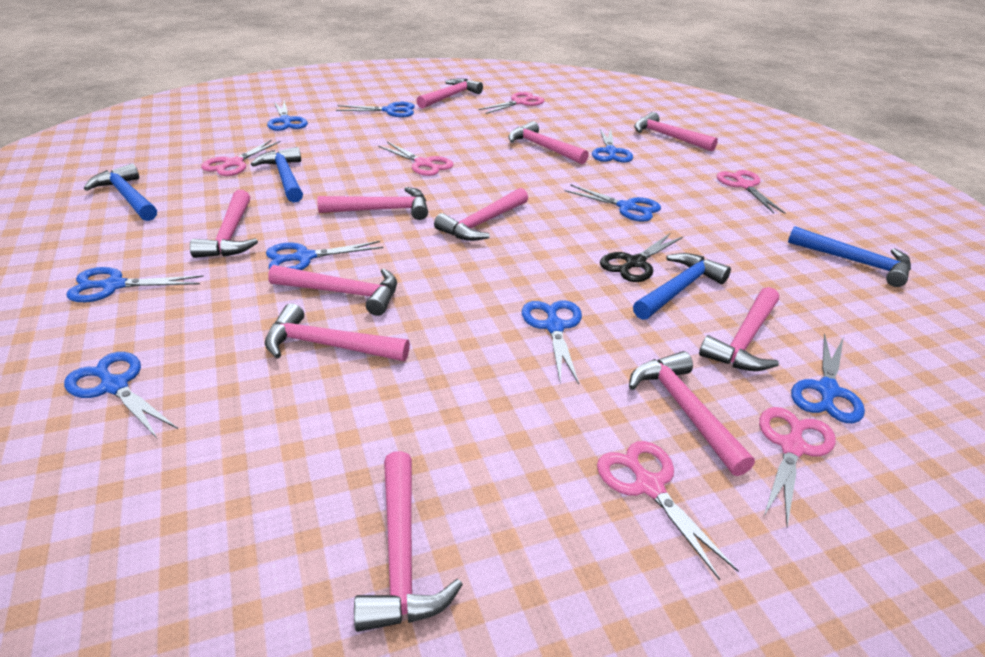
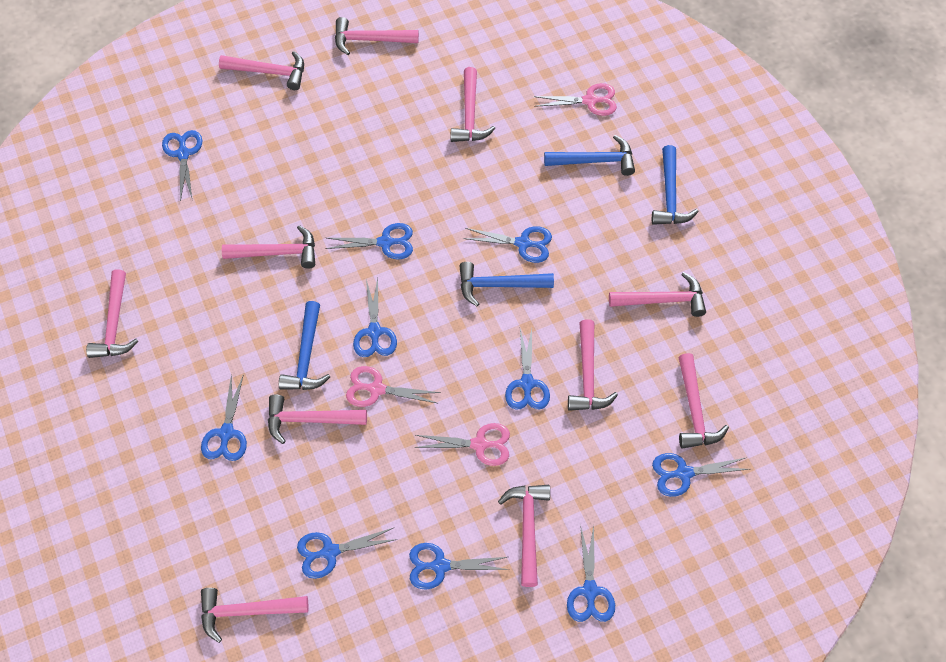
black scissors: [600,233,683,282] = 1 -> none = 0
blue scissors: [64,352,178,438] [67,267,204,302] [266,241,383,270] [267,100,308,131] [336,102,415,117] [522,300,582,384] [564,184,661,222] [592,129,633,163] [791,334,865,424] = 9 -> [162,130,203,201] [201,374,247,461] [297,527,398,579] [325,223,413,260] [353,278,397,357] [409,543,509,590] [463,226,552,263] [505,329,550,409] [567,524,615,622] [652,453,749,497] = 10
pink scissors: [201,140,281,176] [378,142,453,176] [479,92,544,114] [597,441,739,580] [717,170,786,214] [759,407,836,527] = 6 -> [346,366,441,407] [414,423,510,466] [534,83,617,116] = 3

